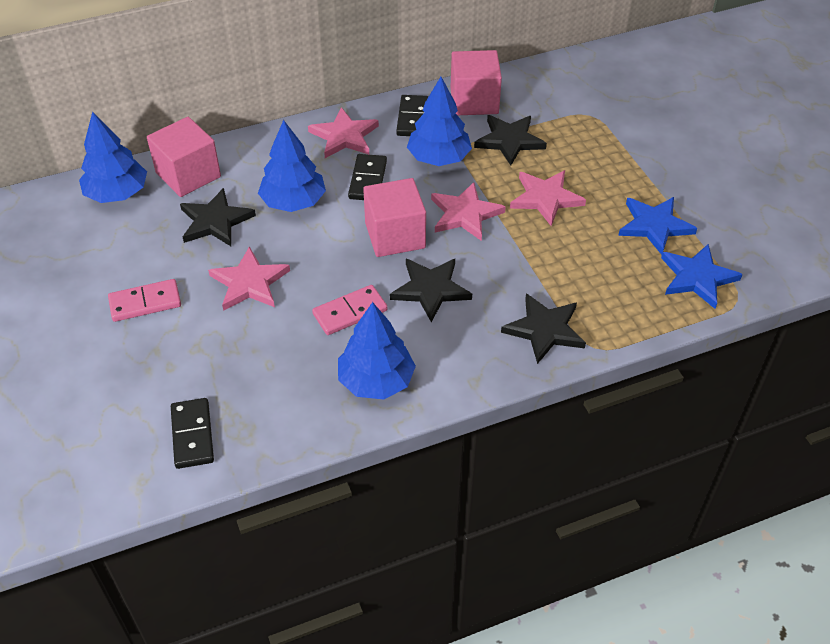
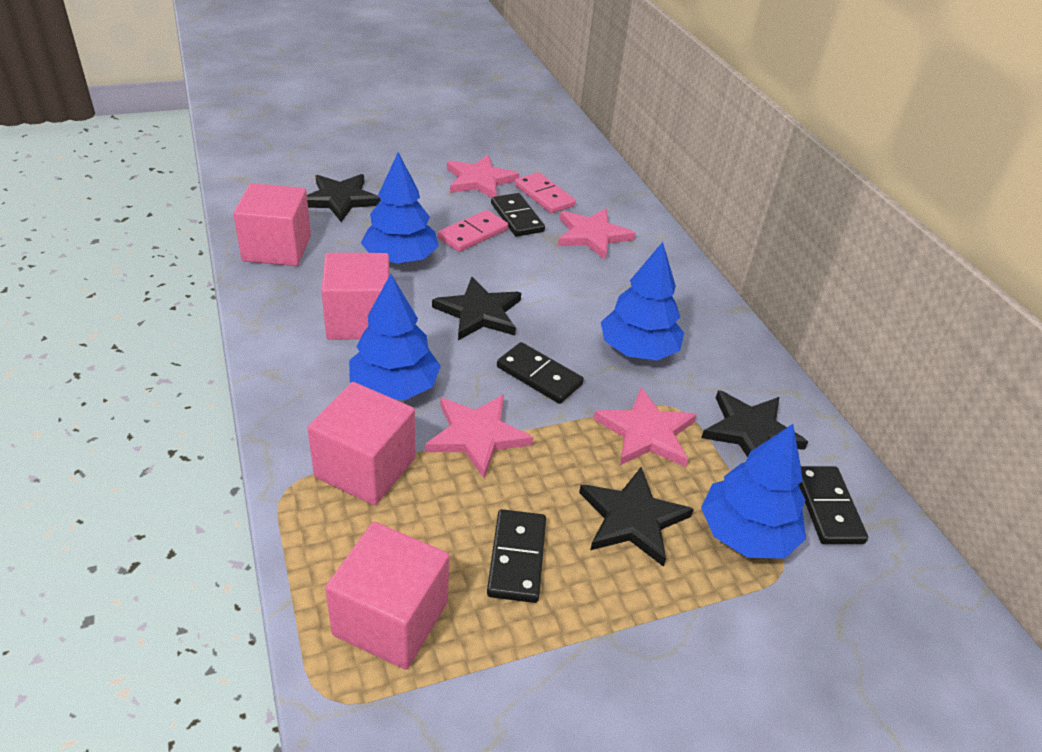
black domino: [171,398,214,469] [348,154,387,200] [396,95,429,136] = 3 -> [487,509,546,603] [491,193,545,237] [497,342,584,404] [799,466,868,544] = 4
blue star: [618,197,697,255] [661,244,743,309] = 2 -> none = 0
pink cube: [147,117,221,197] [363,178,426,257] [450,50,502,115] = 3 -> [233,183,311,266] [307,382,416,505] [321,253,390,340] [325,522,449,670] = 4

